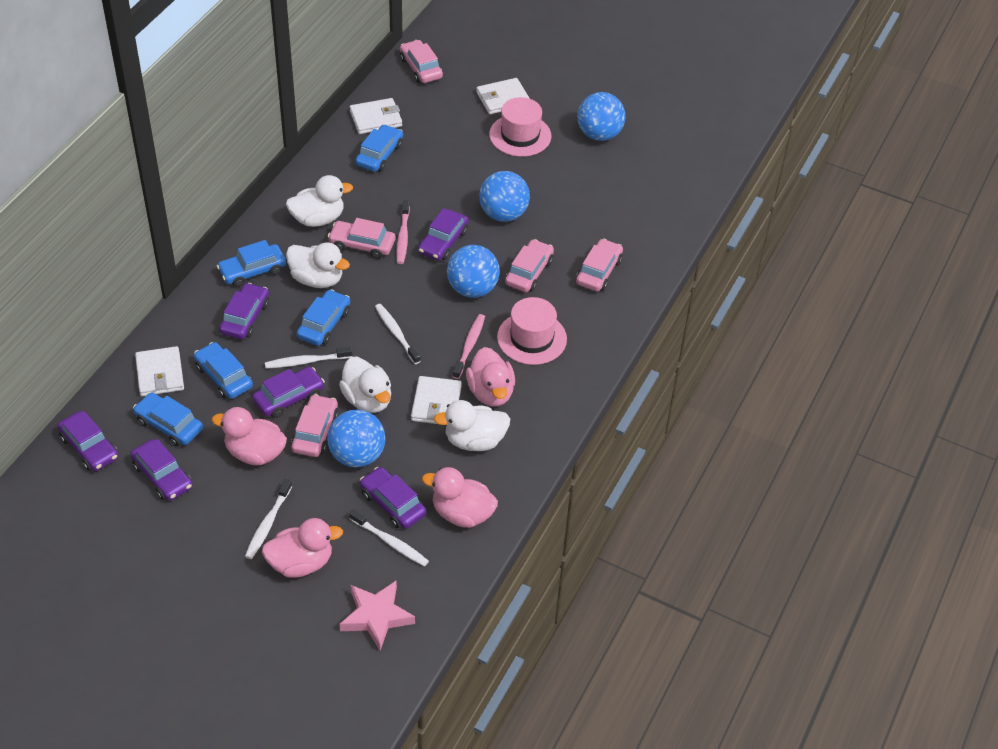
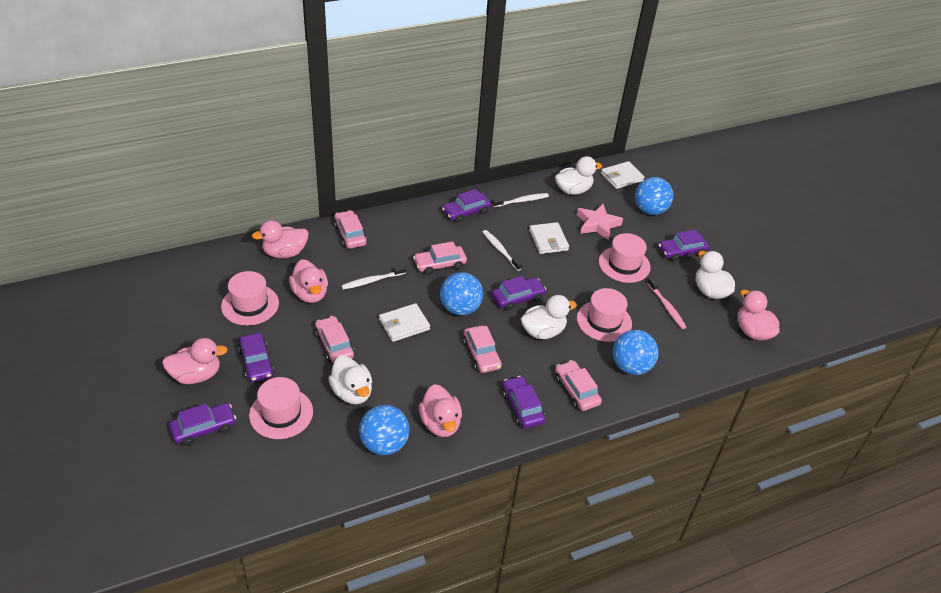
blue car: [133,392,203,446] [194,342,253,399] [217,240,286,287] [297,289,350,346] [355,124,403,172] = 5 -> none = 0
pink duck: [212,407,287,465] [262,518,343,578] [422,467,498,528] [466,347,515,406] = 4 -> [162,338,228,384] [252,220,309,258] [289,259,328,303] [419,384,462,437] [737,290,780,341] = 5
pink hat: [489,97,551,157] [497,297,567,365] = 2 -> [221,271,279,326] [249,377,313,439] [577,288,632,342] [599,233,651,283] = 4
pink toothbrush: [396,200,410,264] [452,314,485,379] = 2 -> [647,278,686,329] = 1
white toothbrush: [245,479,292,559] [265,347,352,368] [349,509,429,567] [375,304,421,364] = 4 -> [341,265,406,290] [483,230,522,271] [492,193,549,207] = 3
white wallet: [135,346,184,396] [350,98,402,134] [411,376,462,424] [476,78,530,114] = 4 -> [379,303,430,342] [529,222,569,254] [601,161,645,189] = 3

